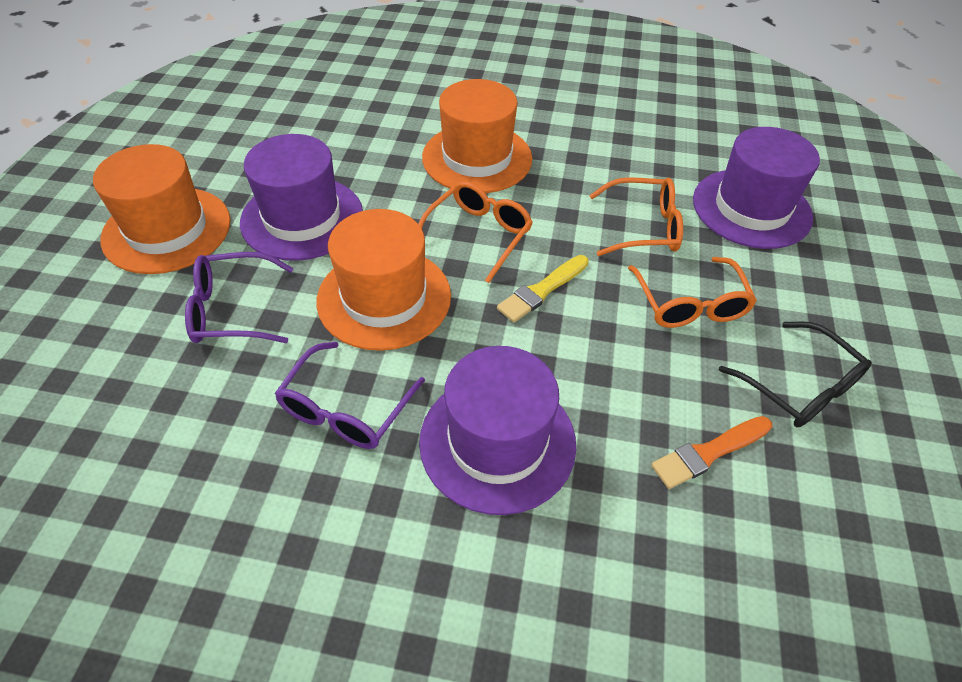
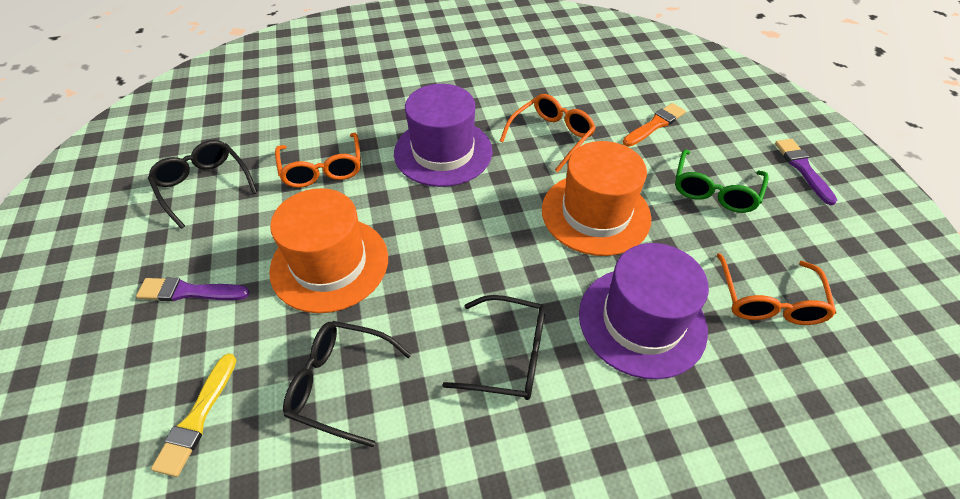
black glasses: [719,321,872,427] = 1 -> [148,140,257,229] [283,321,411,447] [442,295,546,400] = 3
green glasses: none = 0 -> [675,149,769,213] = 1
orange hat: [93,144,231,274] [317,209,451,351] [422,79,532,193] = 3 -> [269,188,388,313] [542,141,651,256] = 2
purple brush: none = 0 -> [136,277,250,301] [775,139,837,205] = 2
purple glasses: [185,252,294,343] [274,342,425,449] = 2 -> none = 0
purple hat: [240,134,363,261] [419,346,576,515] [693,127,820,249] = 3 -> [394,84,493,187] [579,243,709,379] = 2

